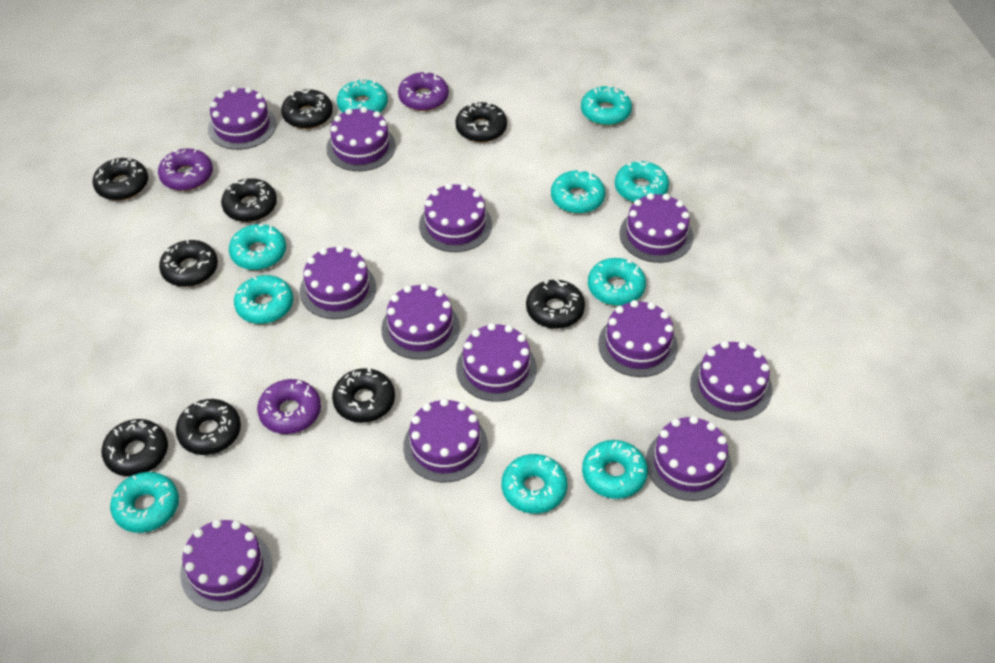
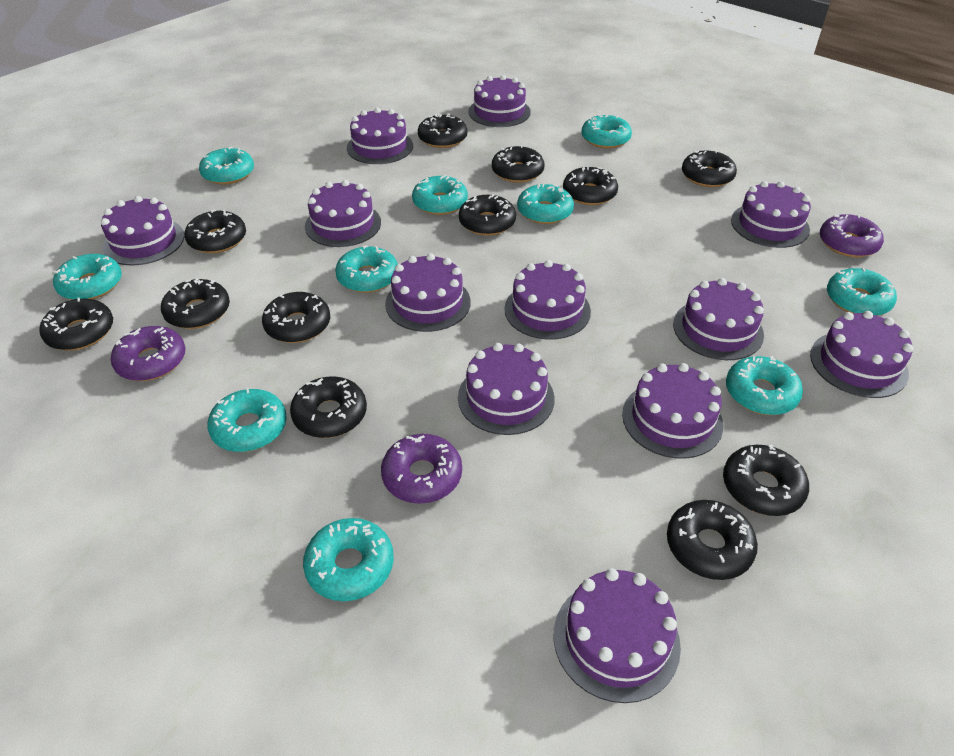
black donut: [93,158,148,200] [101,419,168,476] [159,240,218,287] [176,399,241,455] [221,178,277,222] [281,89,333,129] [332,368,395,423] [455,102,507,142] [526,279,585,329] = 9 -> [39,298,113,351] [161,278,230,329] [185,209,246,253] [262,292,330,343] [290,377,367,438] [418,113,467,148] [459,194,516,236] [492,145,544,183] [563,166,618,205] [667,500,758,580] [682,150,737,187] [723,444,809,516] = 12

